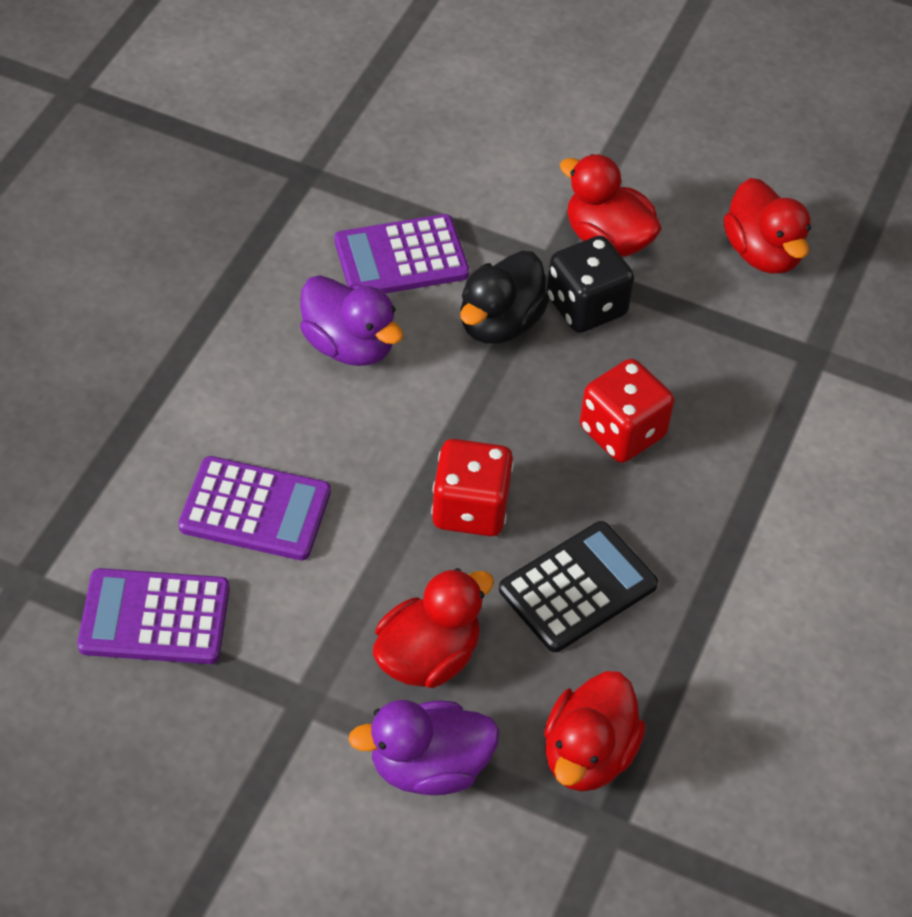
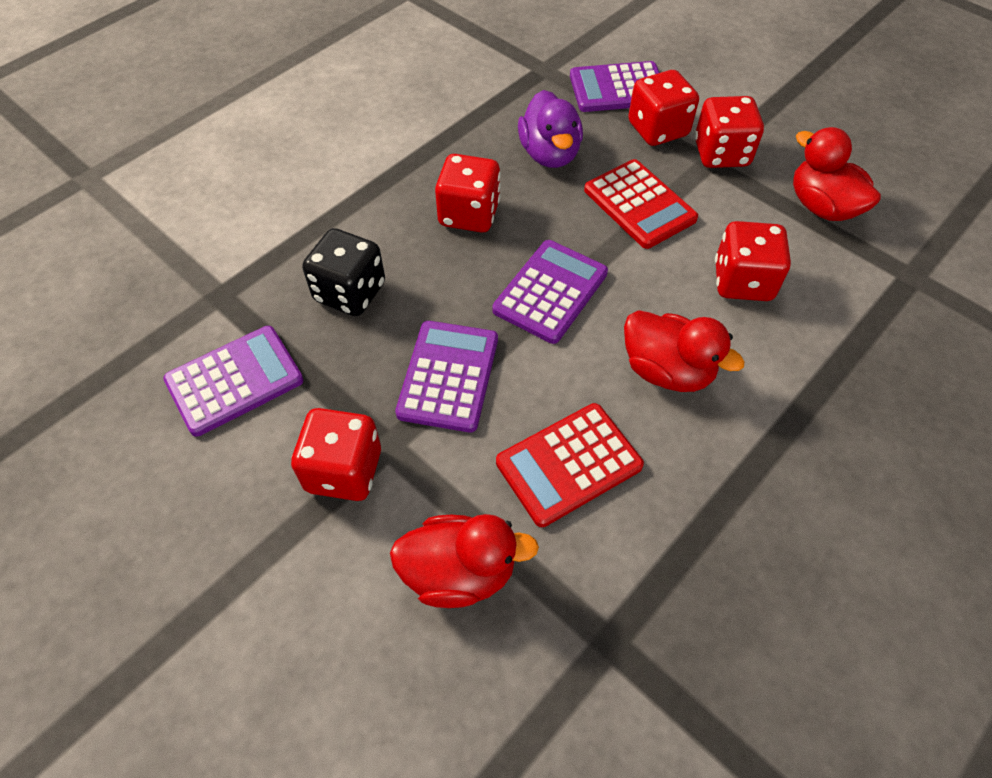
black calculator: [499,521,658,652] = 1 -> none = 0
black duck: [460,251,550,344] = 1 -> none = 0
purple calculator: [77,568,230,664] [178,456,331,561] [335,214,469,294] = 3 -> [163,326,304,437] [395,321,498,432] [492,240,608,344] [570,61,660,112] = 4
purple duck: [300,275,403,366] [348,700,499,795] = 2 -> [518,90,583,168] = 1
red calculator: none = 0 -> [496,403,644,527] [584,159,698,249] = 2
red dice: [431,439,514,536] [580,359,674,463] = 2 -> [291,408,381,501] [435,154,501,232] [628,70,699,146] [695,96,764,168] [715,221,791,301] = 5
red duck: [373,568,494,688] [544,671,646,792] [560,154,662,257] [723,178,811,274] = 4 -> [390,514,539,608] [624,310,745,392] [793,127,881,221] = 3

